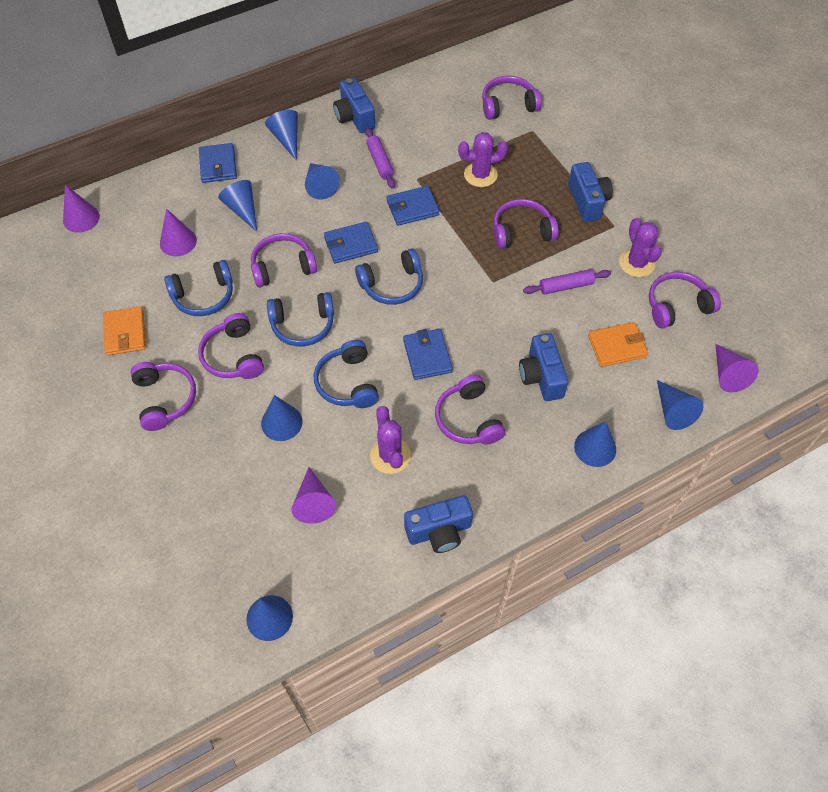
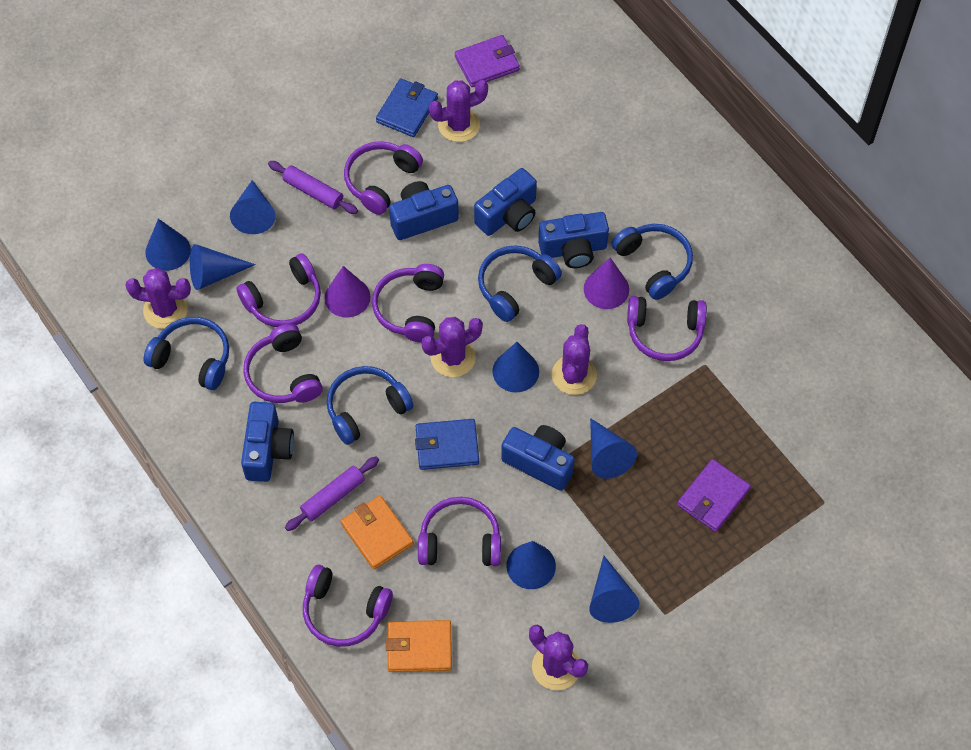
blue camera: [333,78,375,133] [404,495,473,553] [519,333,568,401] [568,162,613,222] = 4 -> [241,402,294,482] [389,181,459,240] [474,168,537,236] [501,425,575,491] [538,212,609,268] = 5
blue wallet: [199,143,237,183] [324,222,378,264] [387,186,439,226] [403,329,453,380] = 4 -> [376,78,438,137] [415,419,479,470] = 2
purple cactus: [370,406,411,474] [458,132,508,187] [619,218,662,277] = 3 -> [125,268,191,329] [422,317,483,377] [429,80,488,142] [529,625,588,690] [552,324,597,395] = 5
purple cone: [63,185,100,233] [160,209,197,256] [292,467,336,524] [715,344,759,392] = 4 -> [325,266,370,318] [584,258,629,309] = 2
purple wallet: none = 0 -> [455,35,520,87] [677,459,751,532] = 2

